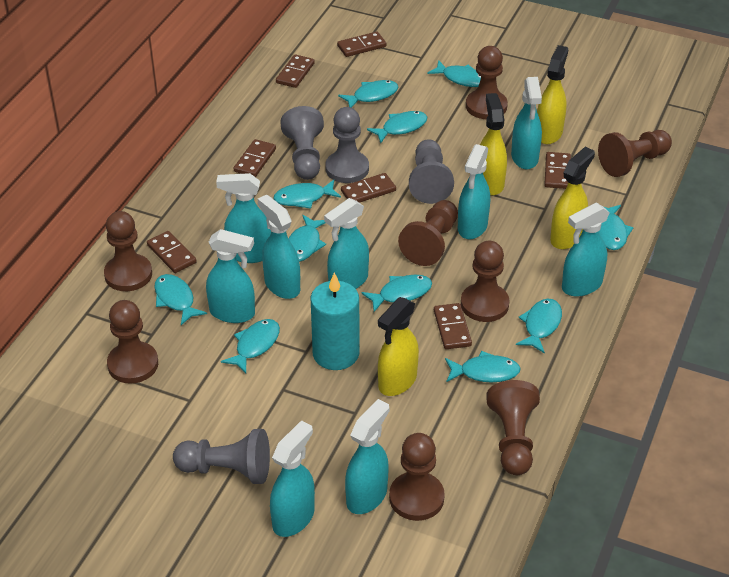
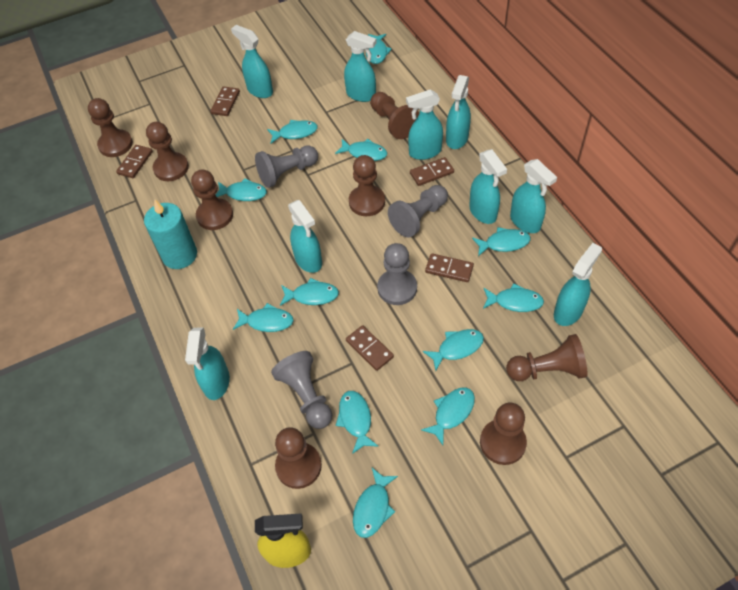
brown domino: [147,231,197,273] [234,139,276,177] [276,54,315,88] [337,32,386,57] [341,173,396,203] [434,303,472,349] [544,152,571,189] = 7 -> [116,145,153,178] [210,86,240,116] [346,325,394,371] [410,157,454,186] [425,253,474,282] = 5
turquoise fish: [154,274,207,325] [221,319,280,373] [274,180,341,209] [289,215,326,262] [338,80,398,108] [361,275,432,312] [367,111,427,143] [427,60,481,87] [445,351,521,382] [516,299,562,354] [599,205,634,250] = 11 -> [215,178,267,201] [233,303,294,332] [267,120,318,144] [280,278,339,306] [335,139,387,161] [336,391,379,454] [353,468,398,538] [366,34,392,64] [421,387,475,445] [423,329,484,370] [472,227,531,256] [483,283,544,312] = 12
yellow spray bottle: [378,297,419,396] [480,93,507,195] [537,45,569,144] [550,147,595,249] = 4 -> [255,514,311,568] = 1

